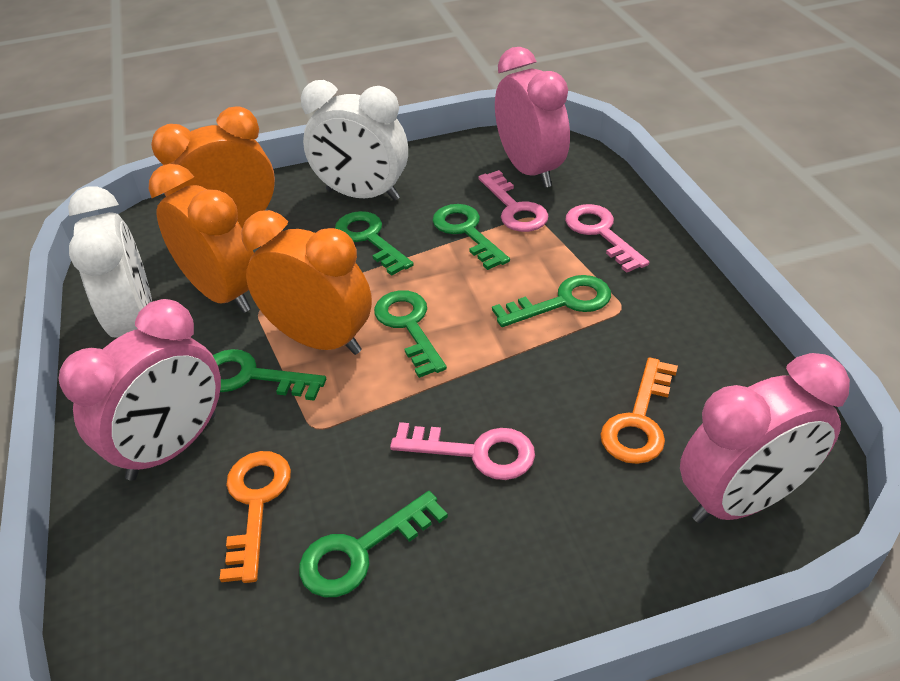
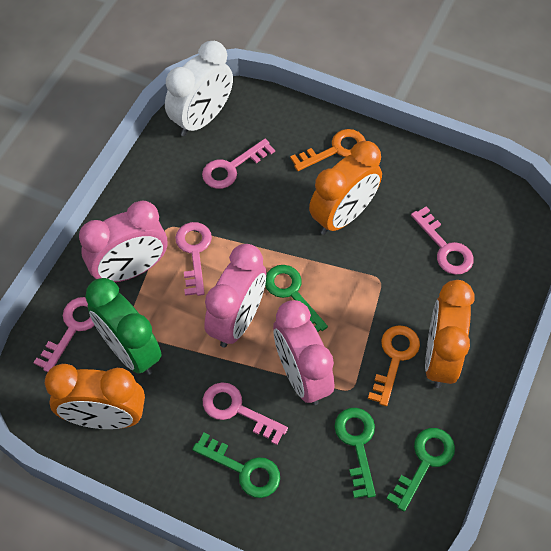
green clock: none = 0 -> [85,278,162,375] = 1
green key: [213,349,326,401] [299,491,448,597] [335,211,414,276] [374,290,447,378] [432,204,510,270] [492,275,611,327] = 6 -> [192,433,280,498] [265,265,328,332] [334,408,376,498] [387,428,455,512] = 4
pink key: [390,422,535,480] [478,170,549,232] [565,204,649,273] = 3 -> [33,297,95,372] [175,222,212,296] [202,139,275,189] [203,382,288,445] [411,206,474,275] = 5
white clock: [68,186,152,338] [301,80,408,201] = 2 -> [165,41,233,136] = 1

